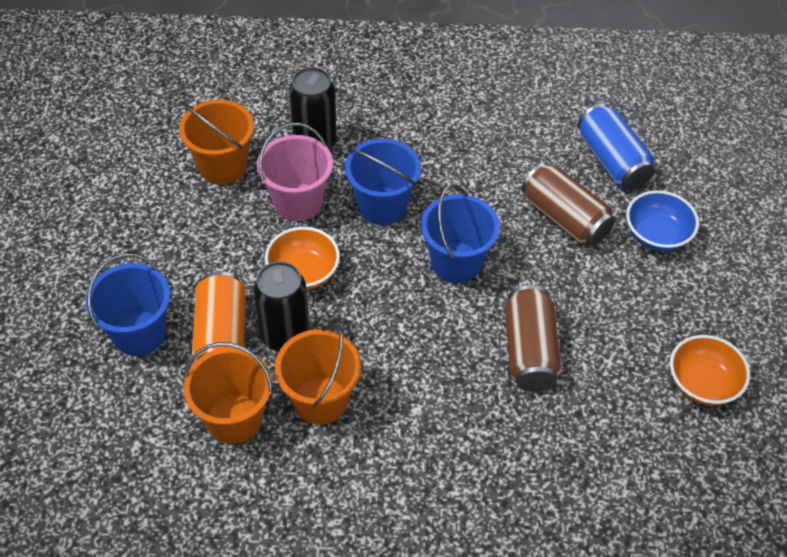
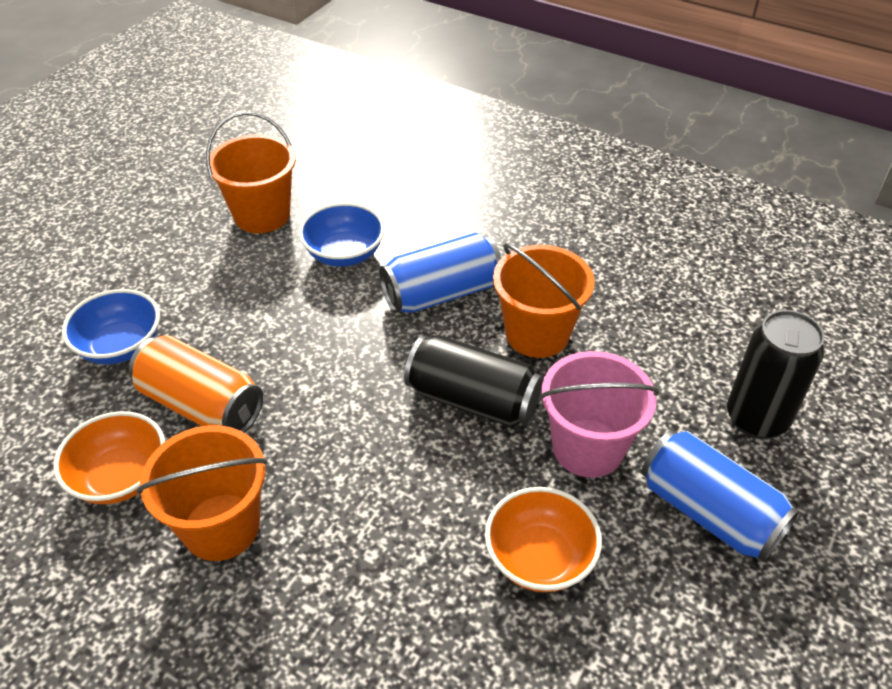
blue bowl: [626,190,699,251] = 1 -> [62,289,160,364] [299,202,385,267] = 2
blue bucket: [86,254,170,356] [345,139,421,225] [421,184,500,283] = 3 -> none = 0
blue can: [578,103,655,190] = 1 -> [379,233,501,313] [641,430,799,562] = 2
brown can: [505,285,562,392] [522,162,615,246] = 2 -> none = 0

